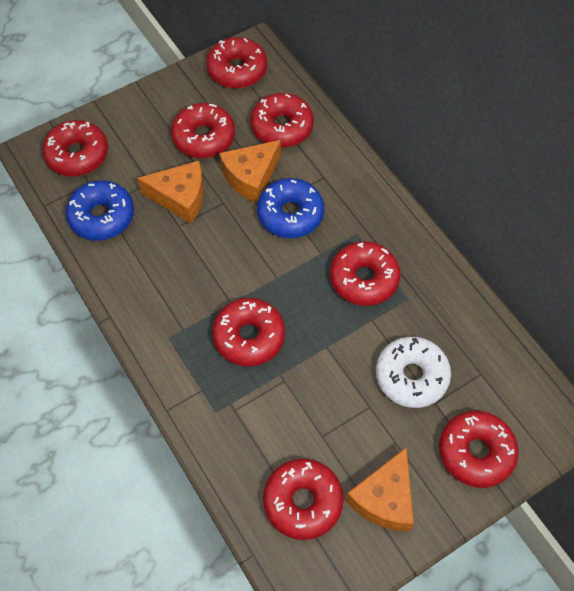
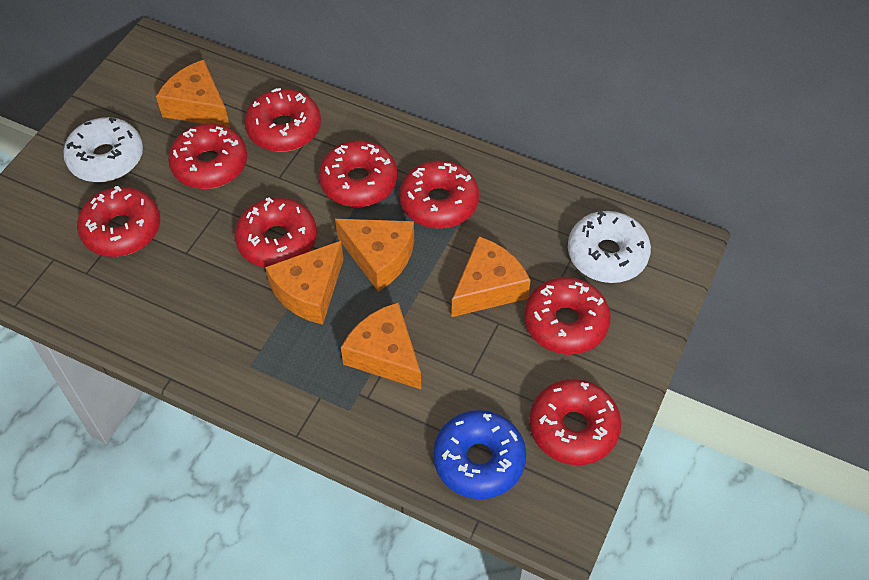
blue donut: [65,180,134,241] [257,178,324,238] = 2 -> [433,410,526,499] = 1
orange cheese: [137,161,204,223] [219,140,281,203] [346,447,414,531] = 3 -> [156,60,230,128] [265,241,344,325] [335,219,414,291] [341,302,421,389] [451,236,531,317] = 5
white donut: [376,337,451,408] = 1 -> [63,117,143,182] [568,211,651,283] = 2

